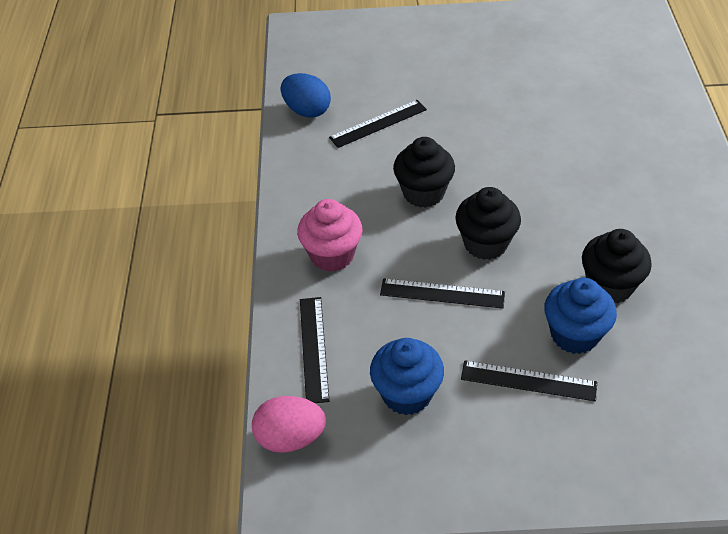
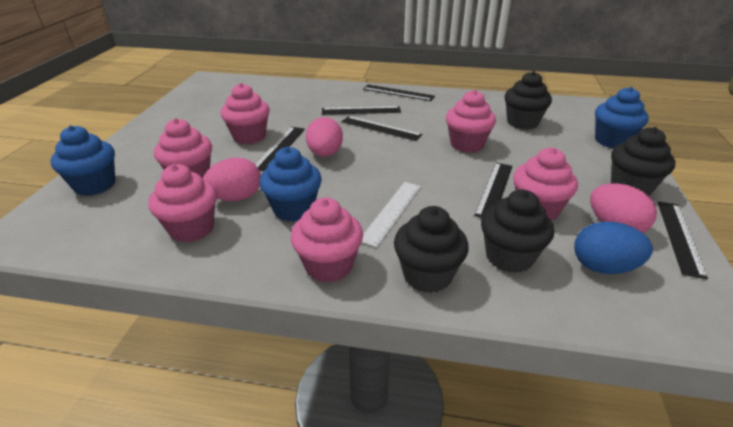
black cupcake: [393,137,455,208] [455,187,521,260] [582,229,652,303] = 3 -> [394,206,469,293] [481,190,554,273] [505,71,552,130] [611,127,675,196] = 4
black ruler: [300,297,329,403] [329,100,427,148] [380,278,505,309] [461,360,597,401] = 4 -> [255,127,305,171] [322,106,401,115] [342,116,423,141] [363,84,435,101] [474,163,513,218] [657,202,708,279] = 6
blue cupcake: [370,338,444,415] [544,278,617,354] = 2 -> [50,125,115,196] [259,147,322,222] [595,87,649,149] = 3
pink cupcake: [297,199,362,272] = 1 -> [148,164,217,242] [154,118,212,179] [220,83,270,144] [291,198,363,283] [446,90,496,153] [513,147,578,221] = 6
pink egg: [252,396,326,453] = 1 -> [203,158,261,201] [306,117,343,157] [590,184,657,233] = 3
white ruler: none = 0 -> [362,182,421,247] = 1

